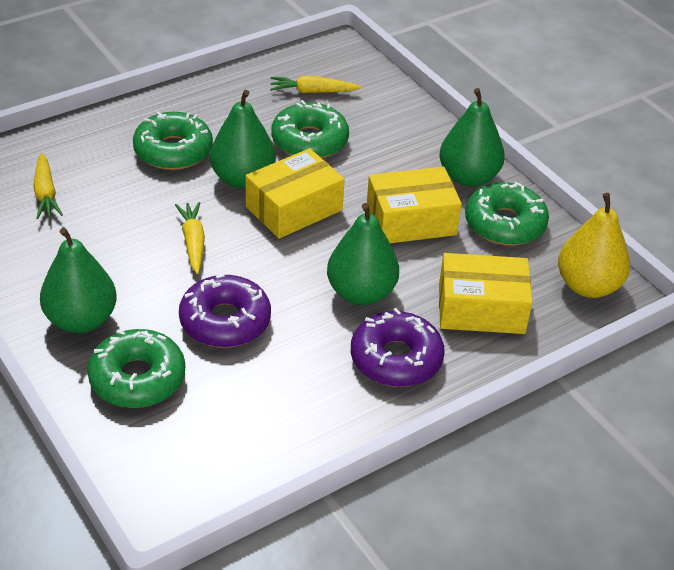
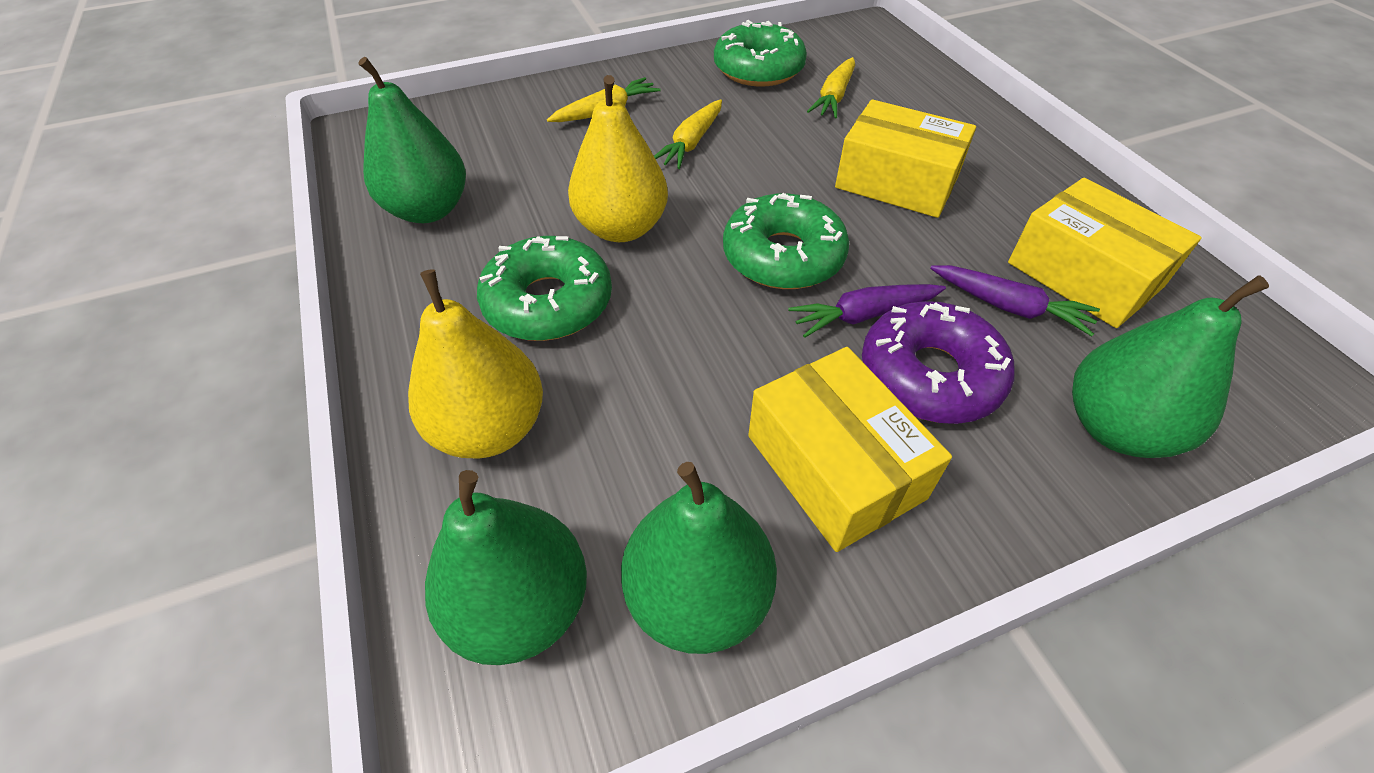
green donut: [87,329,185,408] [133,112,213,170] [271,100,349,158] [465,182,549,245] = 4 -> [477,236,612,341] [714,20,807,87] [723,193,849,289] = 3
purple carrot: none = 0 -> [788,284,946,338] [930,265,1100,336] = 2
purple donut: [179,274,271,347] [351,308,445,387] = 2 -> [862,301,1015,424] = 1
yellow pear: [558,193,630,298] = 1 -> [408,269,543,459] [568,75,668,242] = 2

